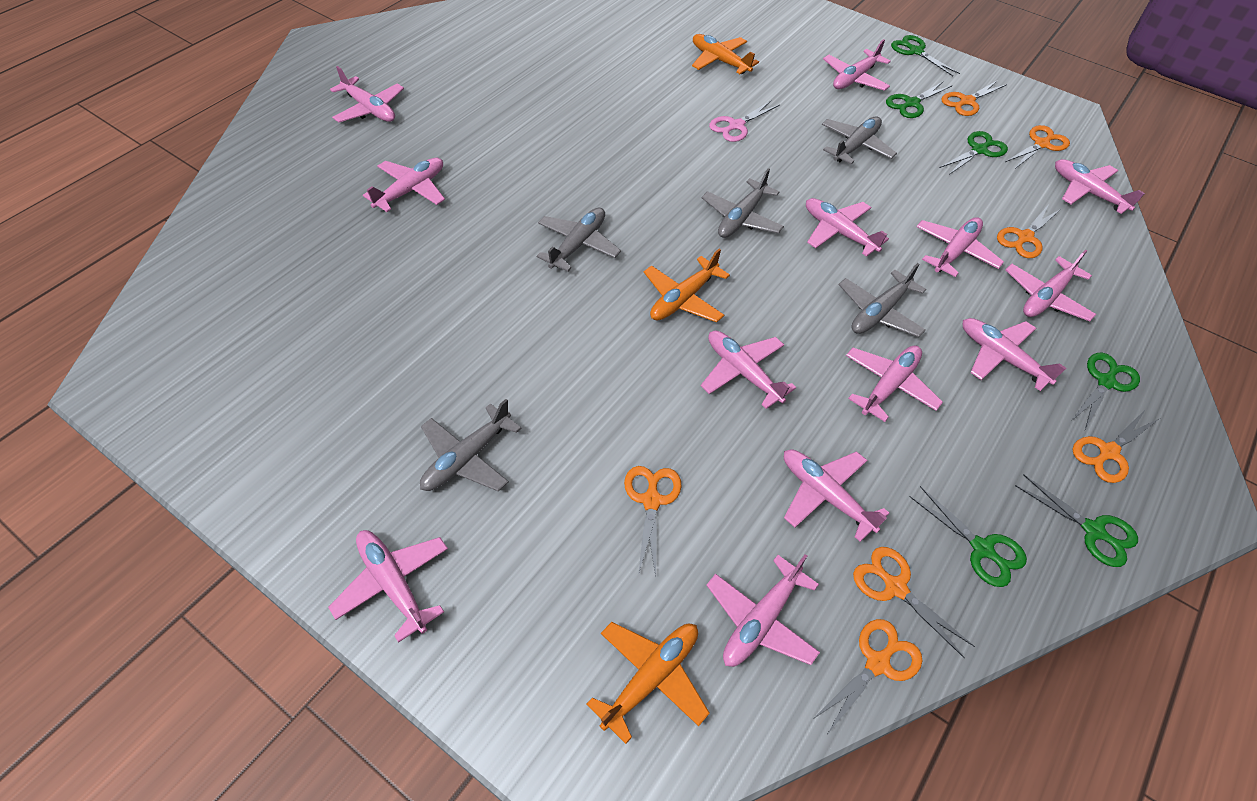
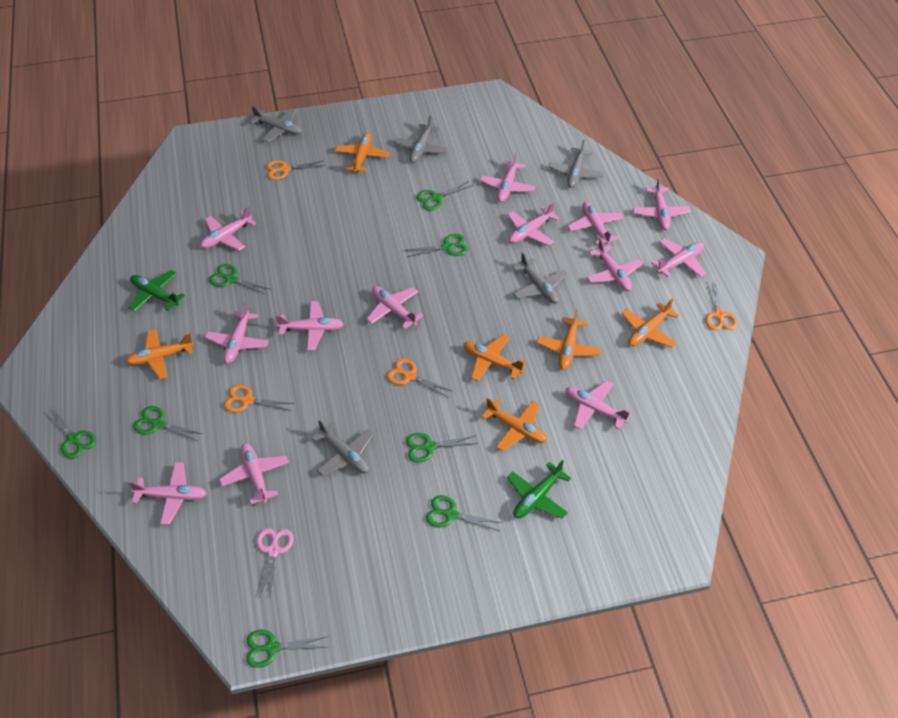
green plane: none = 0 -> [129,270,185,312] [507,460,571,519] = 2
green scissors: [886,82,952,118] [891,35,960,76] [910,486,1027,587] [940,131,1008,175] [1015,474,1138,567] [1071,353,1140,430] = 6 -> [45,408,96,459] [133,406,202,441] [209,264,269,295] [246,630,326,668] [406,433,479,462] [407,234,468,257] [416,181,473,210] [426,495,502,531] = 8
orange plane: [586,622,710,744] [644,249,730,322] [692,34,759,74] = 3 -> [125,329,194,379] [335,133,389,173] [464,334,527,381] [481,398,547,451] [537,309,601,370] [622,298,679,347] = 6
orange scissors: [624,466,682,577] [813,619,922,735] [853,547,975,658] [941,80,1007,116] [997,204,1061,258] [1005,125,1070,169] [1072,409,1160,483] = 7 -> [224,385,295,412] [266,160,325,180] [387,358,452,397] [706,282,737,330] = 4

